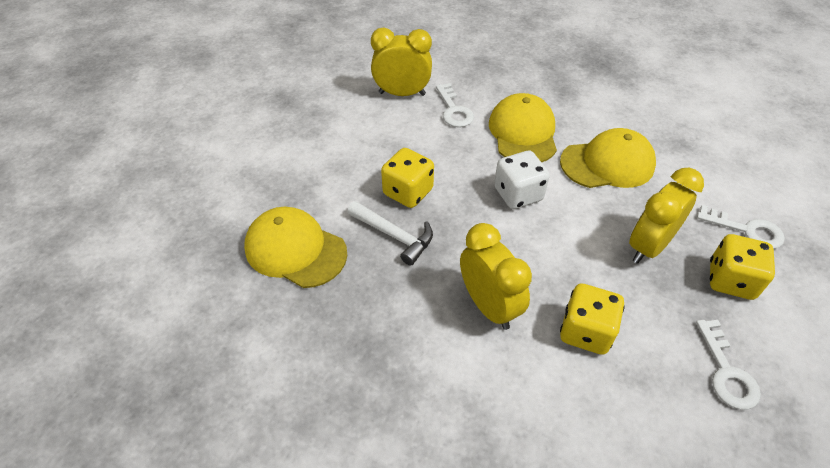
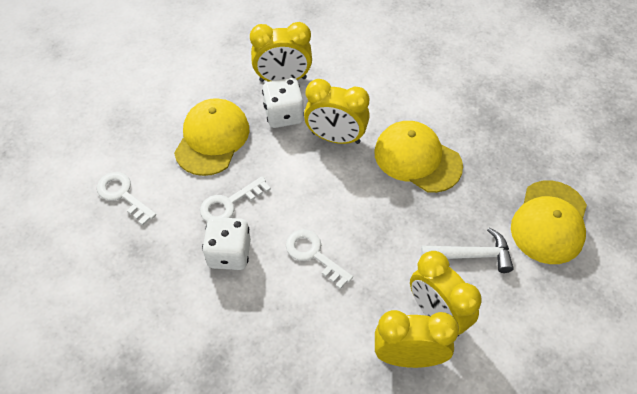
white dice: [494,151,550,209] = 1 -> [202,217,251,270] [262,78,304,128] = 2
yellow clock: [371,28,432,96] [460,223,532,330] [629,168,704,264] = 3 -> [250,22,312,82] [304,79,370,144] [375,310,459,368] [410,251,481,336] = 4
yellow dice: [381,148,434,208] [560,283,625,355] [710,234,775,300] = 3 -> none = 0

